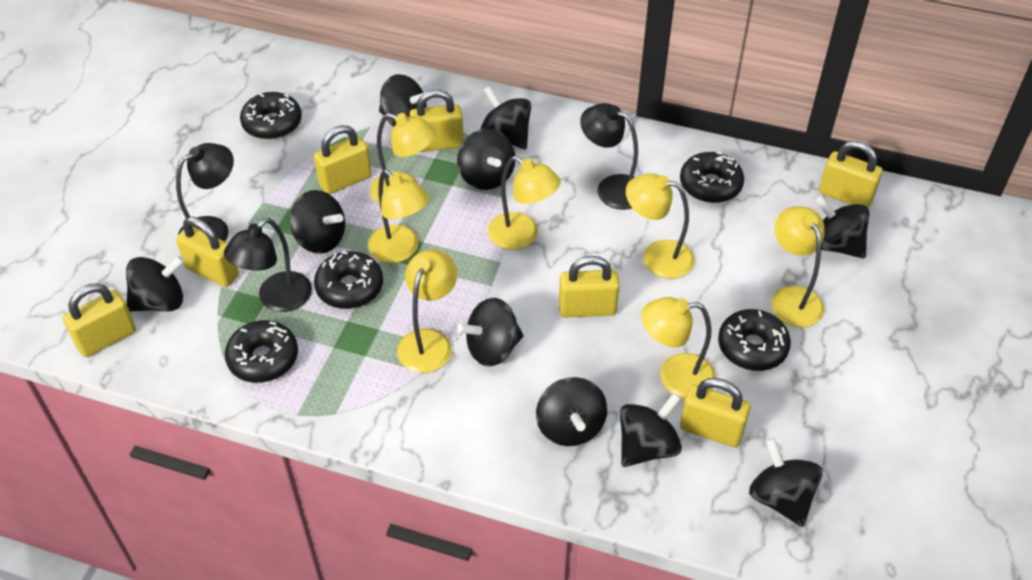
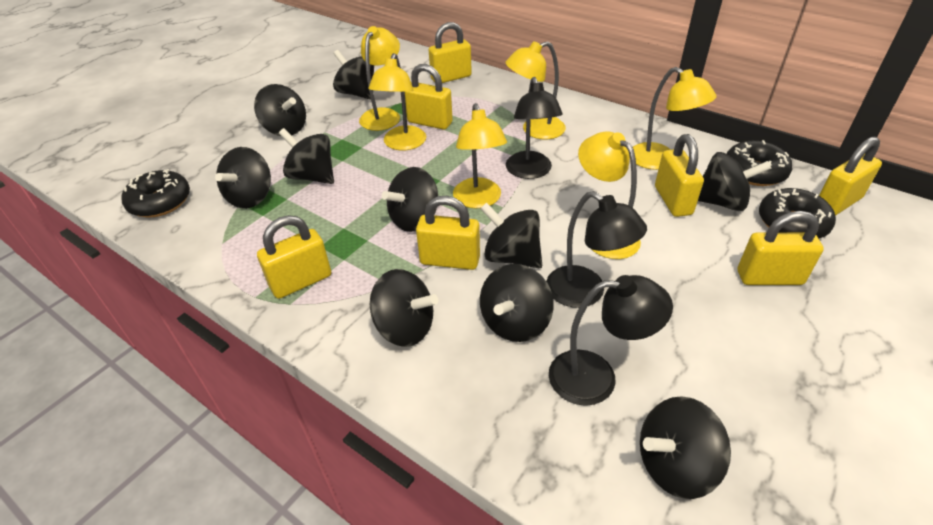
black donut: [225,320,298,383] [240,92,302,140] [314,251,383,309] [680,152,744,203] [718,309,791,371] = 5 -> [121,169,190,217] [727,140,792,186] [759,188,836,238] = 3
yellow lamp: [368,169,429,263] [370,113,436,204] [397,249,457,373] [488,156,561,250] [626,173,694,279] [642,297,716,398] [771,206,825,327] = 7 -> [359,26,400,131] [368,53,426,150] [453,103,507,209] [505,41,566,139] [578,131,641,259] [633,67,717,170] = 6

